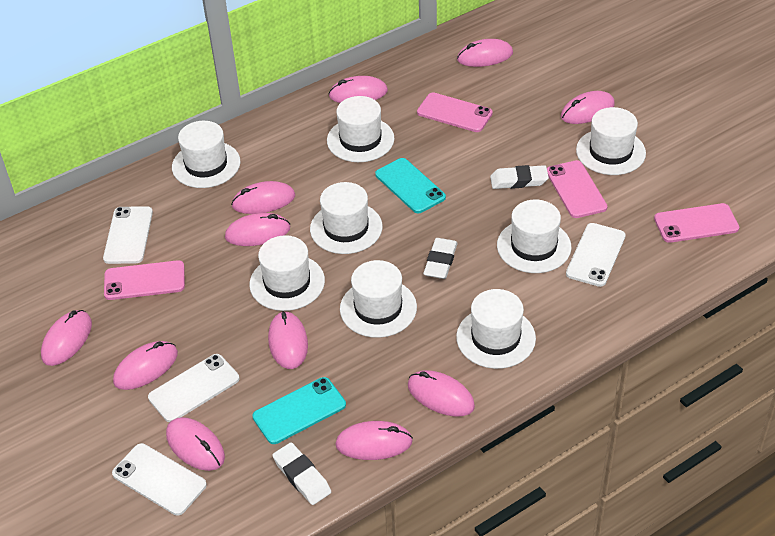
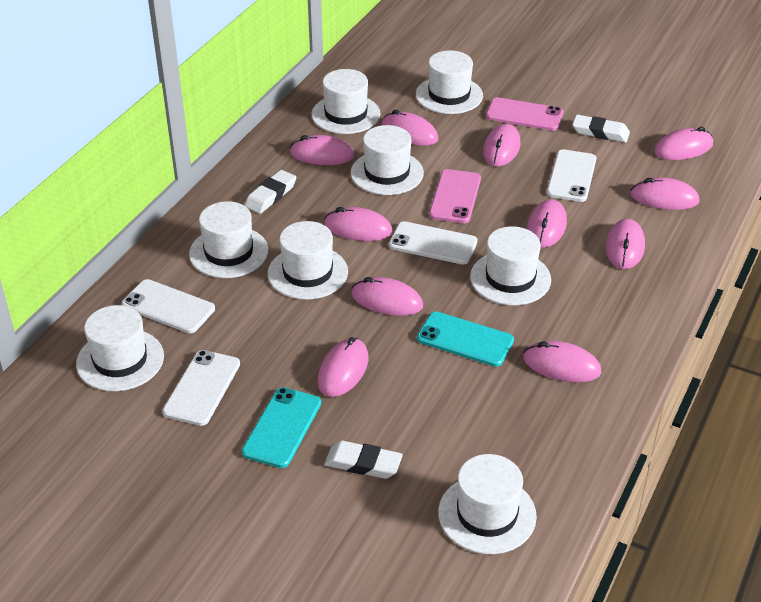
pink phone: [104,260,185,300] [417,92,493,132] [547,160,607,218] [654,203,739,243] = 4 -> [429,169,481,223] [486,97,563,131] = 2

